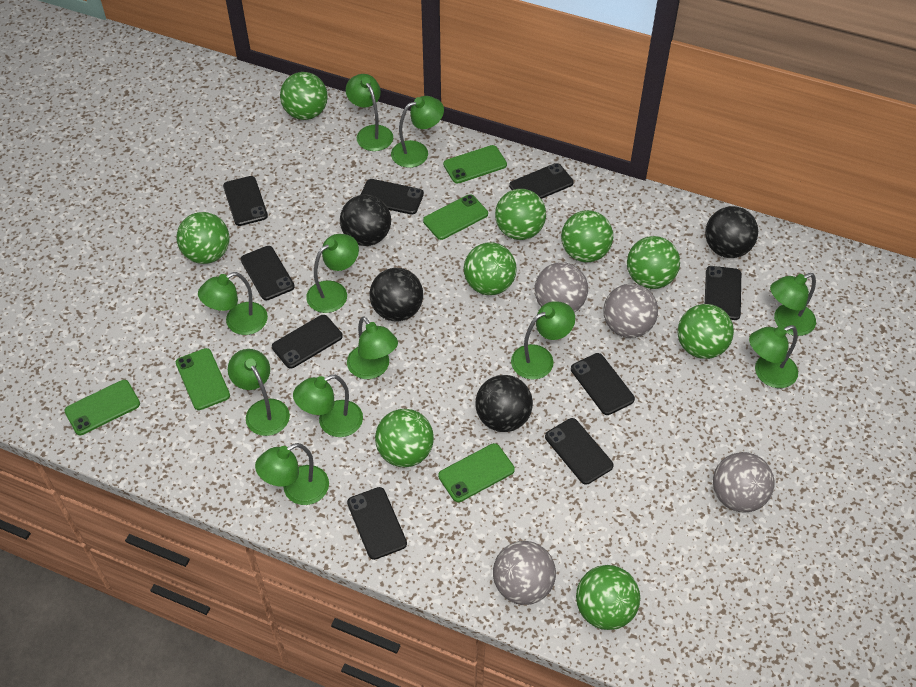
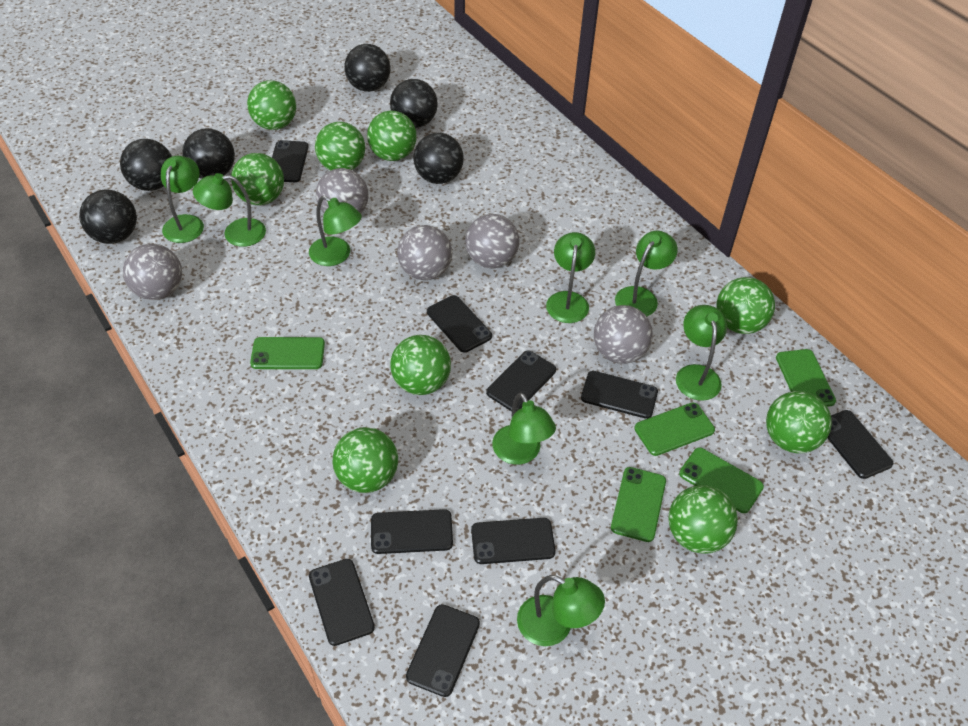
black ball: [340,195,391,246] [369,268,423,321] [475,375,533,432] [705,206,758,258] = 4 -> [79,189,137,244] [120,139,172,191] [182,128,235,179] [345,44,390,92] [390,79,438,128] [413,133,464,184] = 6
green lamp: [198,272,268,335] [228,349,290,436] [255,443,329,505] [293,375,363,437] [306,234,359,313] [346,74,393,151] [347,316,398,379] [391,96,444,168] [511,301,575,379] [749,325,798,388] [770,273,816,336] = 11 -> [161,156,204,243] [193,173,266,247] [309,196,362,266] [492,393,556,465] [517,575,605,646] [546,232,595,323] [615,231,678,316] [676,305,727,401] = 8
grey ball: [493,541,556,605] [535,262,588,312] [603,284,658,338] [713,452,775,512] = 4 -> [123,244,182,300] [316,168,369,213] [397,225,452,280] [465,214,519,269] [594,305,653,364] = 5

